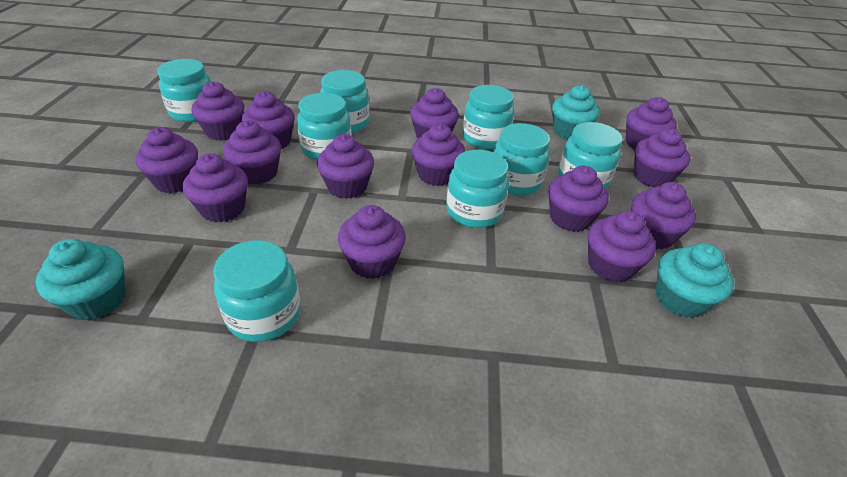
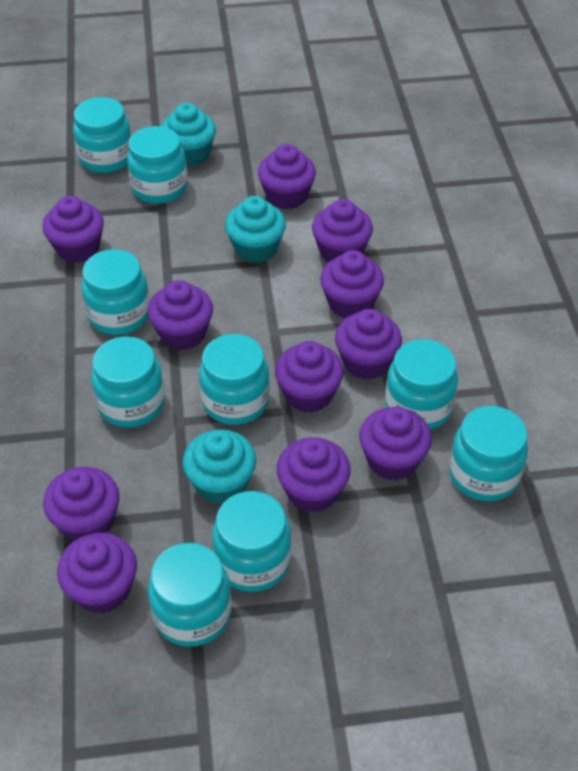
purple cupcake: [135,127,198,193] [183,153,248,222] [192,82,244,141] [223,121,281,185] [242,91,295,149] [317,134,374,199] [338,205,406,279] [410,88,459,139] [412,124,465,186] [548,166,609,232] [588,211,656,282] [626,97,677,149] [631,182,696,249] [634,128,691,187] = 14 -> [42,196,104,263] [43,467,120,541] [57,533,137,614] [148,280,213,350] [258,144,316,210] [275,341,344,413] [276,437,351,513] [312,199,373,262] [320,250,384,318] [335,309,402,380] [359,407,432,480] = 11
turquoise jar: [158,59,211,122] [213,240,300,342] [297,93,351,160] [320,70,369,133] [446,150,509,228] [462,85,514,149] [494,123,550,196] [558,122,622,189] = 8 -> [73,97,131,173] [81,249,150,335] [91,336,165,428] [127,126,188,204] [148,543,232,647] [199,334,270,425] [212,491,291,592] [385,339,458,429] [449,406,528,501] = 9

